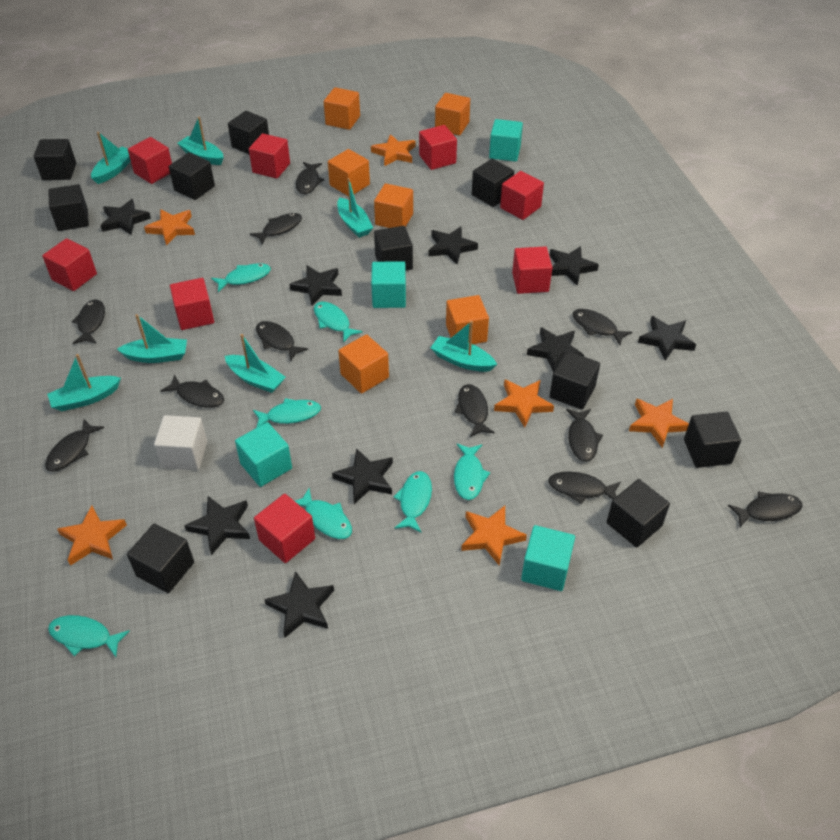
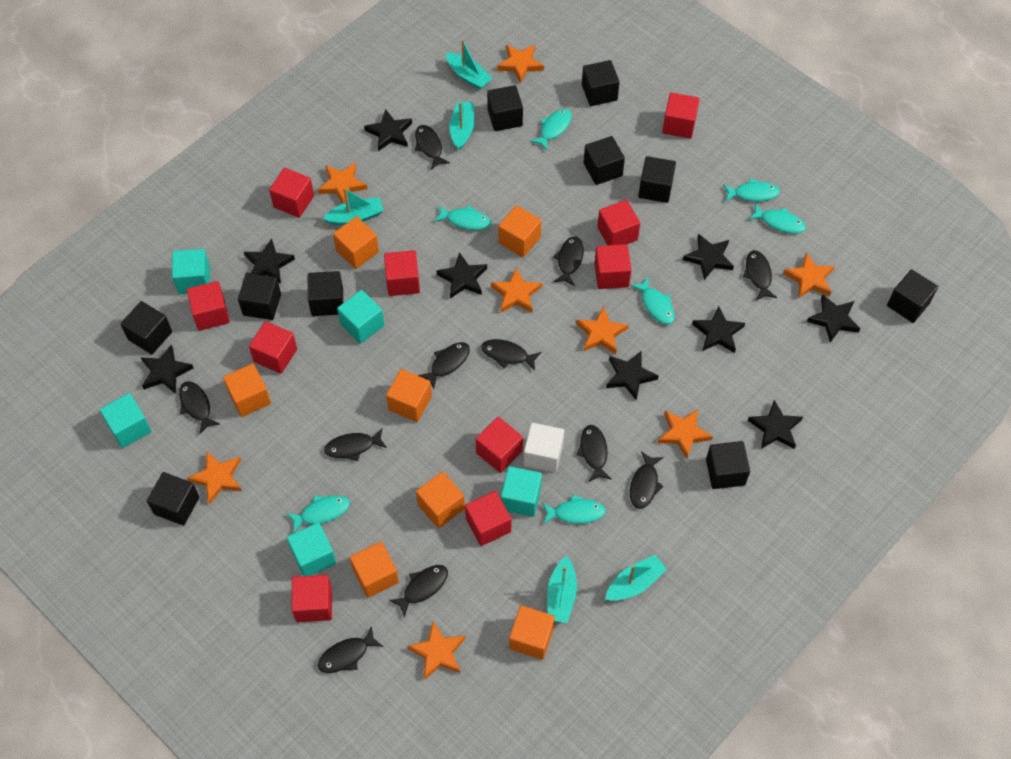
orange cube: [324,87,360,130] [328,149,370,196] [338,334,389,394] [374,183,413,228] [435,93,470,136] [446,295,489,344] = 6 -> [223,364,271,417] [333,216,379,269] [350,542,399,598] [386,369,432,422] [416,471,465,528] [498,205,541,257] [509,605,555,660] = 7
orange star: [57,506,127,566] [144,209,195,246] [371,134,415,166] [461,506,527,566] [494,380,554,428] [629,399,689,448] = 6 -> [187,452,242,505] [317,162,368,204] [407,621,466,680] [491,267,542,313] [497,45,544,84] [576,307,629,354] [658,409,713,459] [783,253,835,299] = 8
red cube: [42,238,97,291] [128,137,172,184] [170,278,214,330] [249,133,290,179] [254,494,315,563] [419,125,457,170] [500,171,544,220] [512,246,552,294] = 8 -> [187,281,230,331] [249,321,297,374] [269,168,314,218] [291,575,332,622] [384,250,420,296] [465,491,511,546] [476,417,523,473] [594,244,631,289] [597,200,640,245] [662,93,700,139] = 10
turquoise boat: [47,354,121,411] [91,132,131,184] [117,314,187,363] [177,117,224,165] [225,334,285,393] [337,178,373,238] [431,321,497,372] = 7 -> [323,188,384,225] [446,39,493,90] [450,101,474,150] [547,556,577,623] [605,555,667,601] = 5
turquoise cube: [235,422,292,487] [371,261,406,308] [489,119,523,162] [521,525,575,591] = 4 -> [100,393,152,448] [172,249,210,294] [287,522,336,576] [337,290,384,344] [501,466,542,517] = 5

